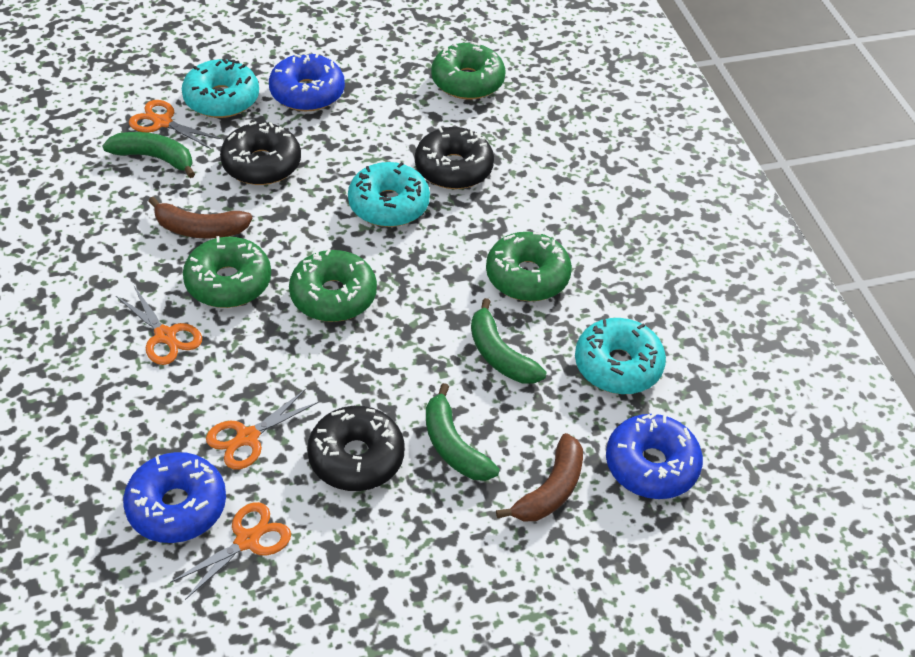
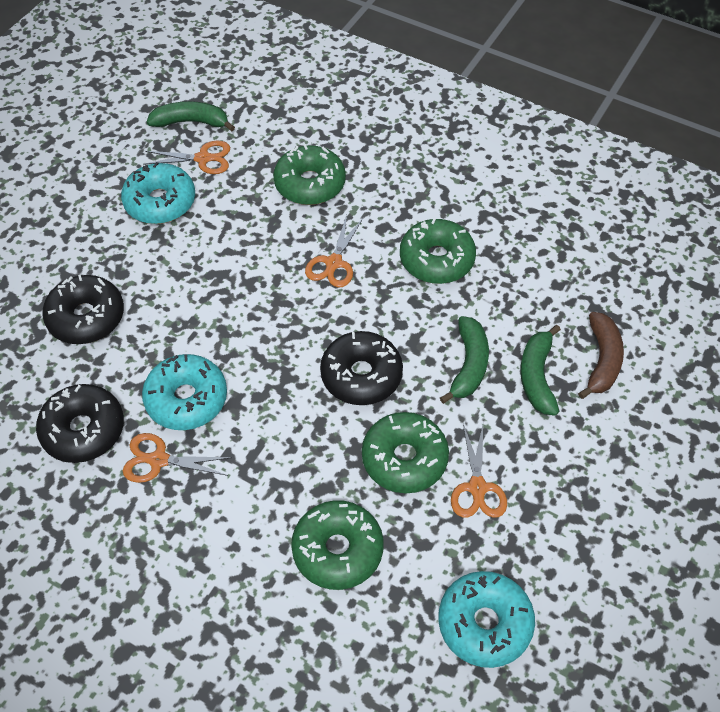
blue donut: [123,452,226,543] [269,51,345,111] [606,413,703,499] = 3 -> none = 0
brown banana: [149,197,252,239] [496,433,583,521] = 2 -> [578,312,624,399] = 1

